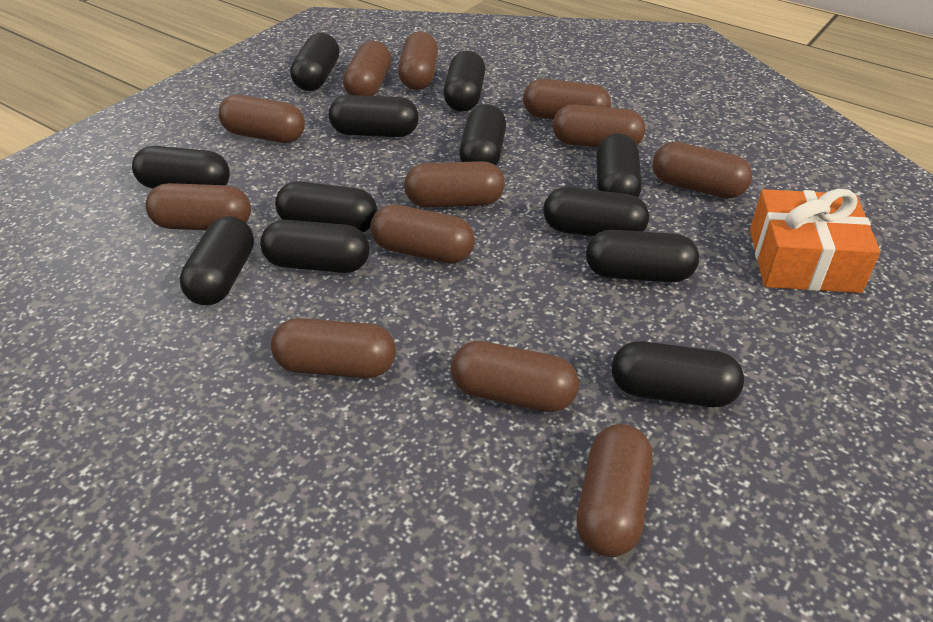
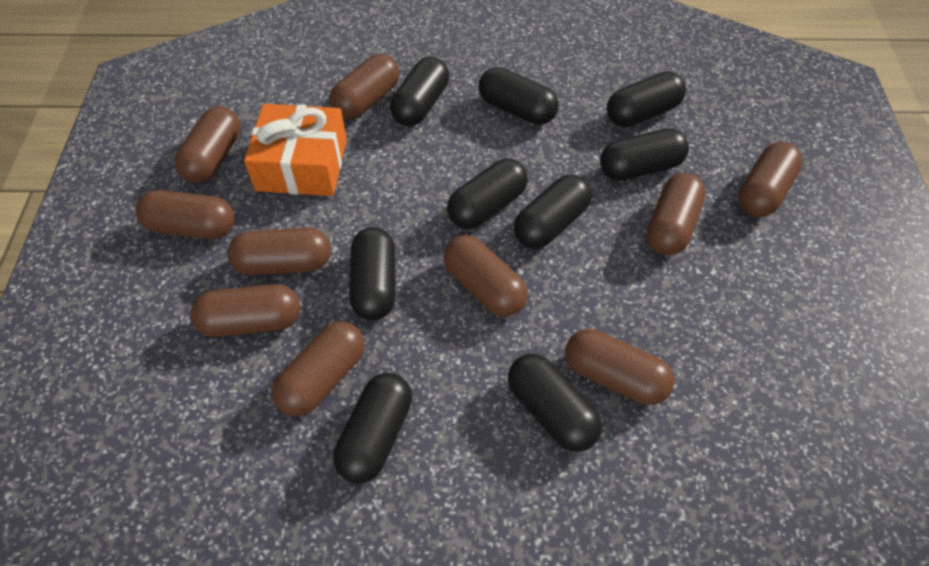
black capsule: [132,146,230,189] [180,216,254,305] [260,220,370,273] [275,181,378,232] [290,33,340,91] [329,95,419,137] [443,51,485,112] [459,104,506,165] [543,187,649,237] [586,230,699,282] [596,134,642,197] [612,341,744,407] = 12 -> [333,373,412,483] [349,227,396,320] [390,56,449,126] [447,158,528,229] [478,67,559,125] [508,354,602,452] [514,174,592,249] [600,128,689,181] [607,71,686,127] = 9
brown capsule: [145,183,251,230] [218,95,305,143] [271,318,396,378] [343,41,391,96] [370,204,475,263] [398,31,438,90] [404,161,505,208] [451,341,579,412] [523,79,611,119] [553,104,645,148] [577,424,653,557] [652,142,752,198] = 12 -> [136,190,235,239] [175,106,241,183] [190,284,300,337] [227,227,331,276] [272,322,364,417] [329,54,399,119] [443,235,528,317] [565,329,674,405] [647,173,706,255] [738,142,803,217] = 10

